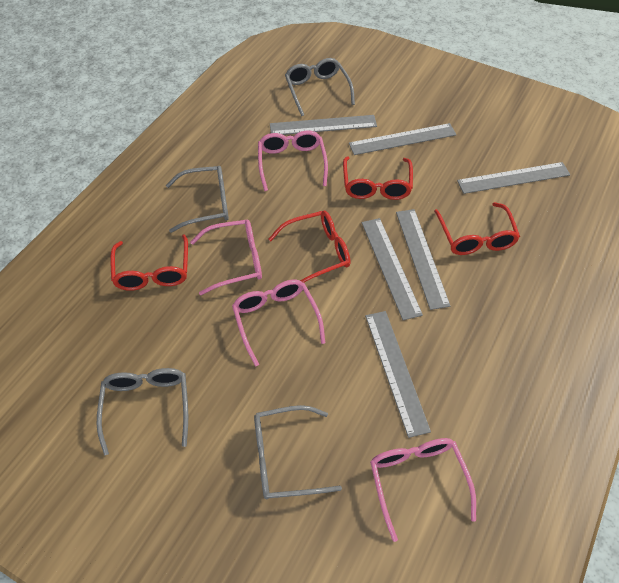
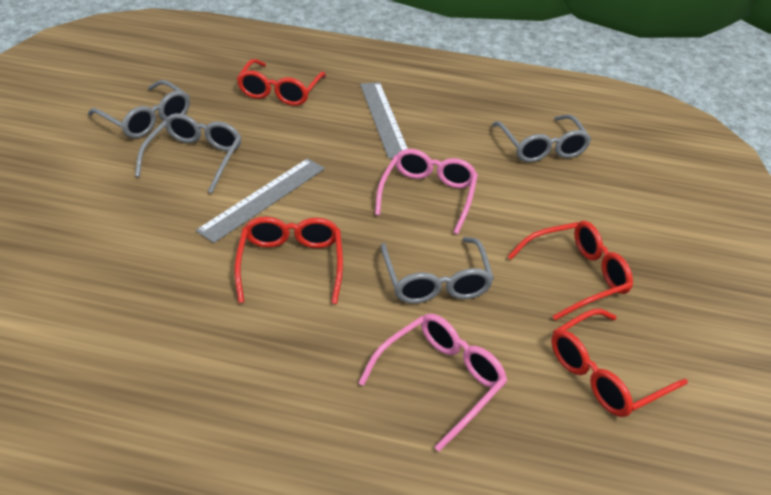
grey ruler: [270,115,377,135] [349,123,457,155] [362,218,423,320] [365,311,431,438] [396,209,450,310] [457,162,570,194] = 6 -> [196,158,325,243] [360,82,408,159] = 2
pink glasses: [190,220,262,295] [232,280,325,367] [258,130,328,191] [370,438,476,542] = 4 -> [358,314,507,452] [375,149,478,234] = 2

